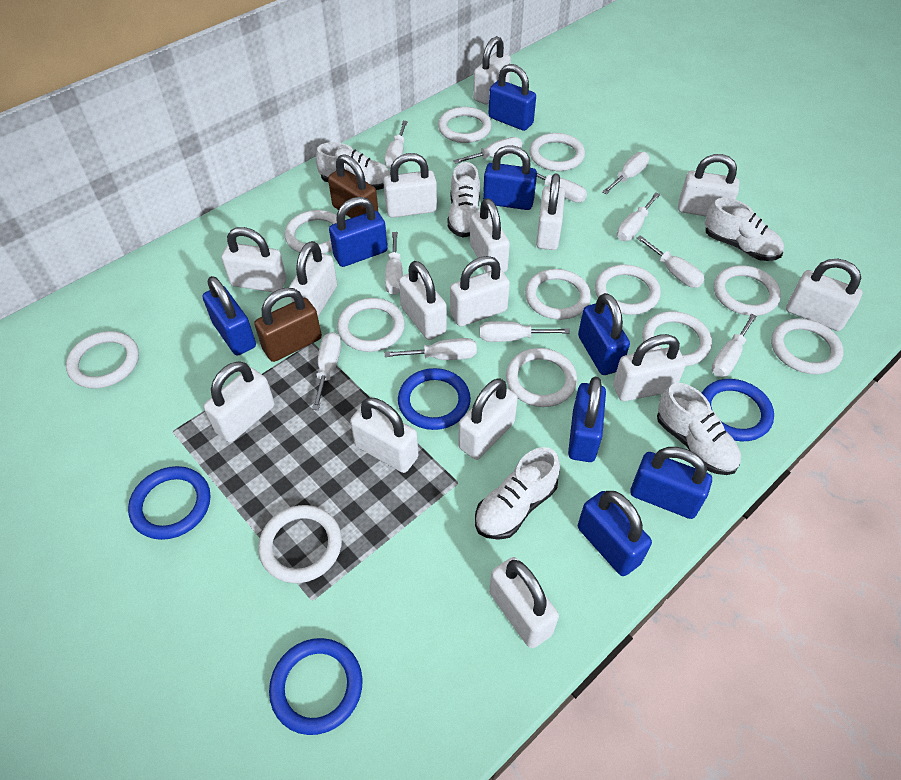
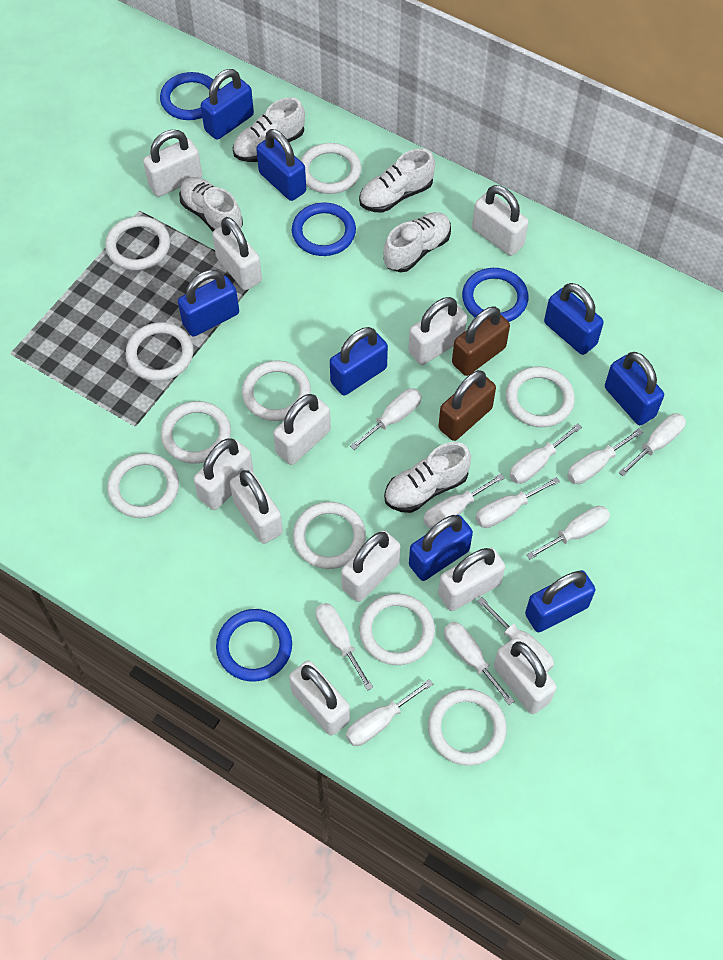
white padlock: [204,361,275,443] [222,227,287,292] [289,241,337,316] [350,398,418,473] [383,153,437,218] [399,261,447,340] [450,256,510,327] [458,378,518,460] [470,198,510,272] [473,36,511,105] [489,557,559,648] [536,174,565,250] [613,334,686,401] [678,154,739,216] [786,259,862,331] = 15 -> [143,130,202,197] [194,438,253,510] [212,217,262,290] [230,470,283,544] [273,394,331,465] [289,660,350,736] [341,530,400,602] [408,297,467,365] [438,548,505,611] [472,185,528,256] [494,638,557,714] = 11
white ring: [66,331,139,389] [258,505,342,583] [285,210,337,255] [337,298,405,352] [438,107,492,143] [506,348,577,407] [525,269,591,320] [529,133,585,171] [595,264,661,315] [642,311,712,366] [714,266,781,316] [771,318,844,374] = 12 -> [105,216,170,270] [107,453,179,518] [125,322,194,381] [161,401,231,464] [242,360,311,421] [293,502,366,569] [300,143,361,194] [359,593,435,665] [428,689,507,766] [506,366,575,427] = 10

